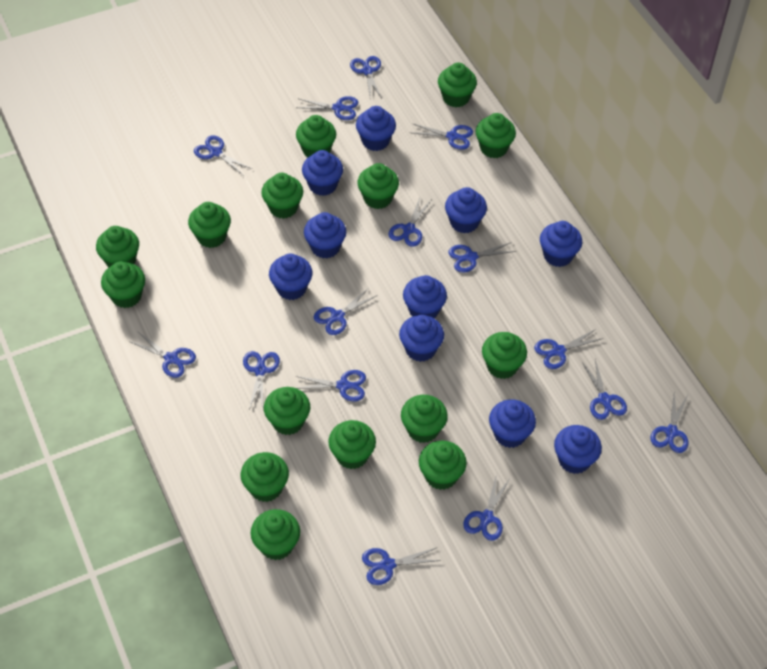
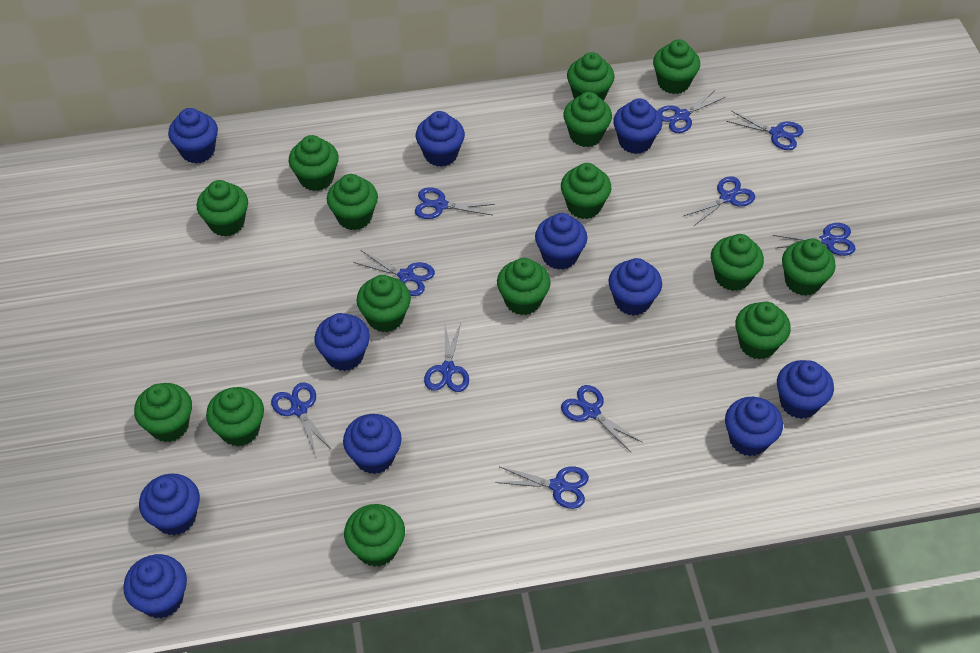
blue cupcake: [269,254,312,300] [302,150,343,196] [304,212,346,259] [356,106,396,151] [399,315,444,362] [403,275,447,318] [445,187,487,234] [489,400,536,448] [540,221,582,267] [554,425,602,474] = 10 -> [123,554,187,618] [139,474,200,536] [168,108,218,163] [315,313,370,371] [343,414,402,474] [416,111,465,167] [535,213,587,270] [608,258,662,316] [613,98,662,154] [725,397,783,456] [777,360,834,419] = 11
blue scissors: [129,331,196,378] [194,135,252,175] [243,351,280,409] [296,370,366,401] [297,96,358,120] [314,288,378,335] [350,56,382,98] [362,548,441,585] [389,198,431,247] [412,123,473,150] [448,242,516,272] [463,474,511,541] [534,329,603,369] [582,359,627,420] [650,391,689,453] = 15 -> [271,382,332,456] [353,251,435,296] [415,187,495,219] [424,323,469,392] [495,466,589,509] [561,385,643,452] [658,90,725,133] [684,176,755,227] [726,111,804,150] [773,223,856,256] = 10

